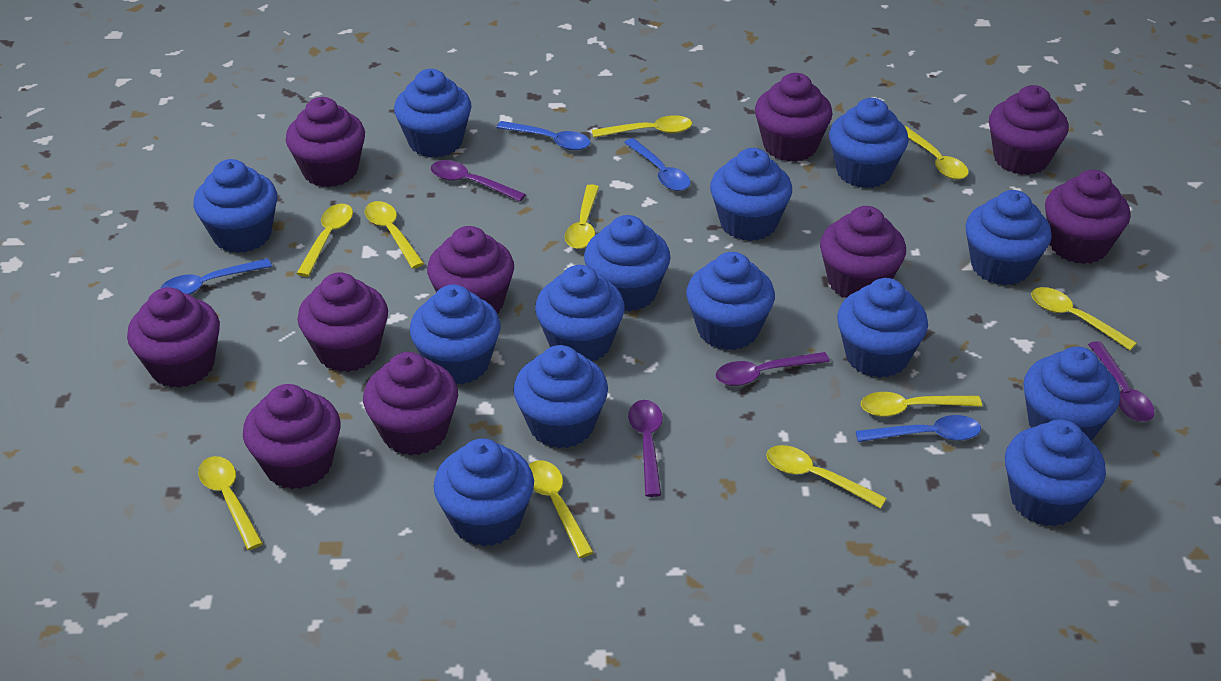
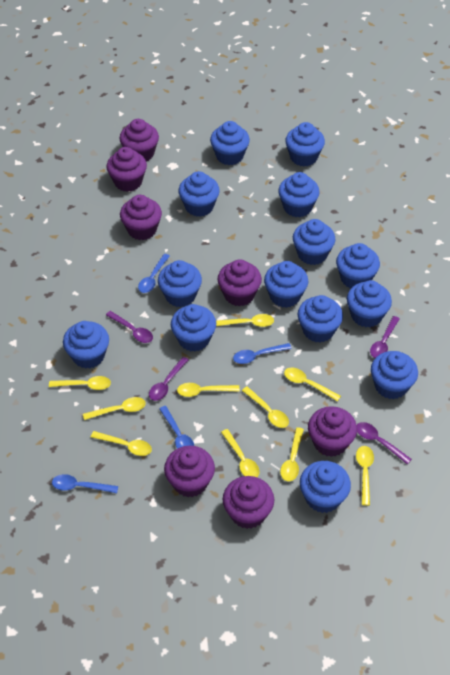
purple cupcake: [127,287,220,388] [243,384,340,489] [286,97,365,187] [297,272,388,372] [363,352,458,456] [427,226,514,313] [755,73,833,162] [820,206,906,298] [989,85,1068,175] [1045,170,1130,264] = 10 -> [107,147,147,192] [119,119,159,161] [120,195,162,240] [164,446,215,497] [217,259,262,306] [223,476,274,529] [308,406,357,457] = 7

